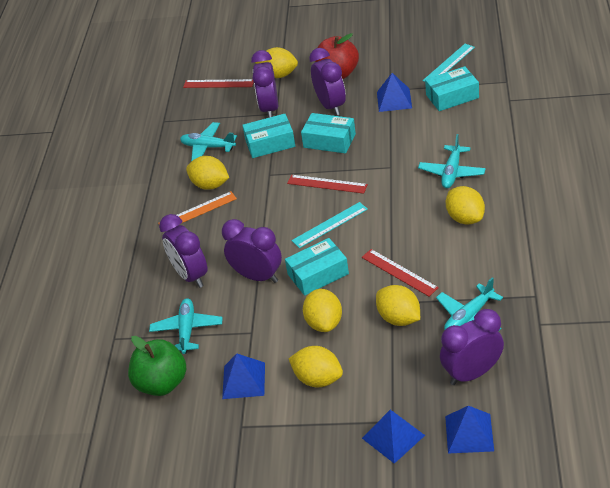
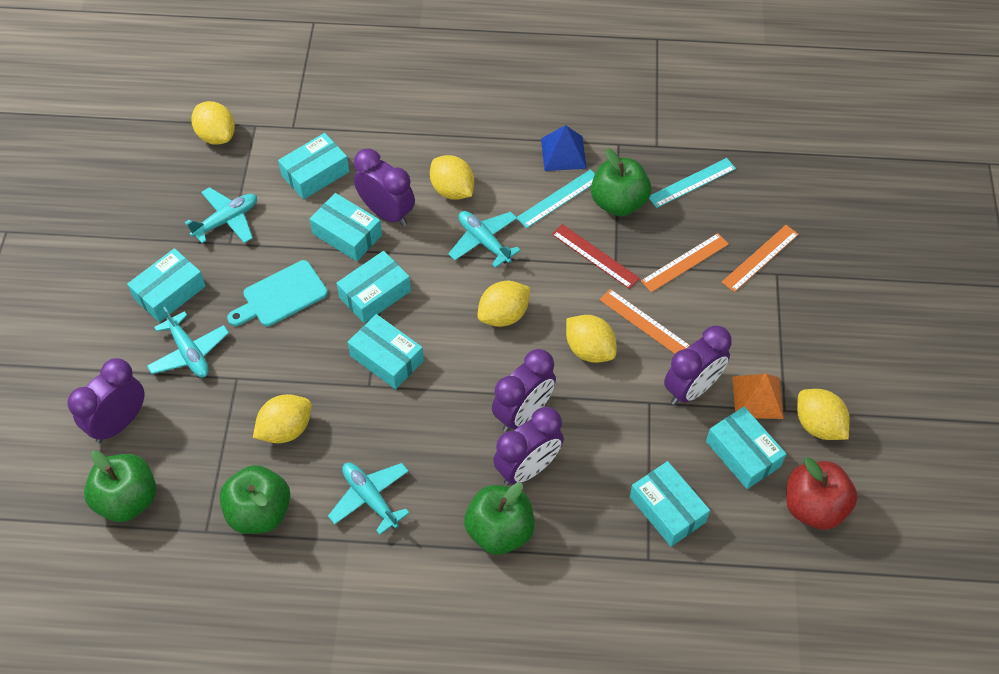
blue pyramid: [222,354,265,399] [362,409,425,464] [377,73,412,112] [445,406,494,453] = 4 -> [541,125,587,171] = 1
green apple: [128,336,186,396] = 1 -> [84,450,156,522] [219,465,290,534] [464,482,535,555] [591,148,651,216] = 4
orange pyramid: none = 0 -> [732,374,784,419] = 1
orange ruler: [158,191,237,224] = 1 -> [599,289,690,354] [641,233,729,292] [722,225,799,292] = 3
red ruler: [183,79,254,88] [287,175,368,194] [362,249,439,296] = 3 -> [552,224,640,289] = 1
turquoise box: [242,114,295,158] [285,238,349,296] [301,113,356,153] [425,66,479,111] = 4 -> [127,248,206,322] [278,133,350,200] [310,193,382,261] [336,251,411,324] [348,314,424,389] [630,461,710,547] [706,407,786,489] = 7
turquoise cutting board: none = 0 -> [227,260,328,326] = 1

